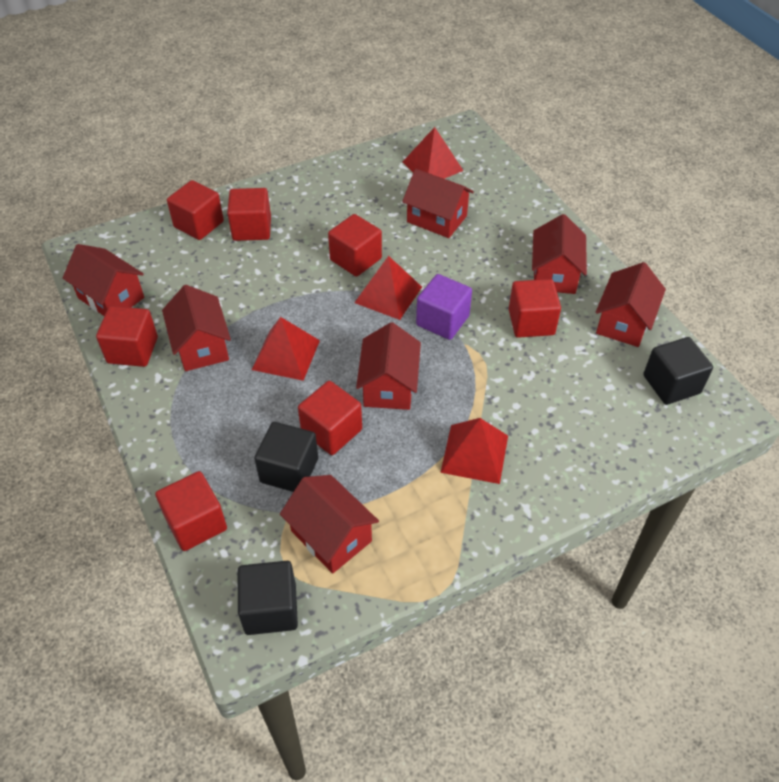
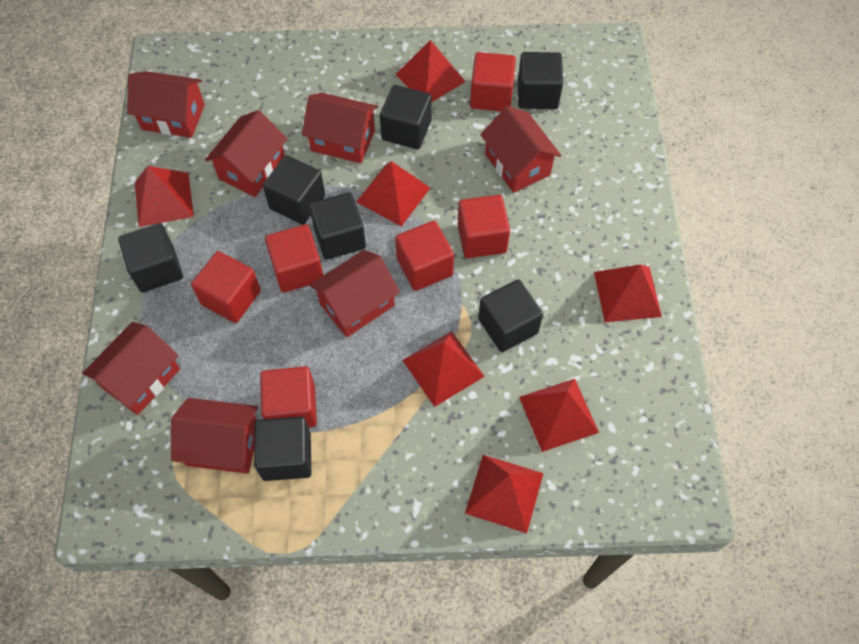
black cube: [238,561,298,635] [254,422,318,492] [643,337,713,405] = 3 -> [118,223,183,292] [254,417,311,481] [263,155,325,225] [309,192,366,260] [380,85,432,149] [478,279,543,352] [518,52,563,109] = 7
purple cube: [416,274,472,340] = 1 -> none = 0
red cube: [96,306,158,367] [155,471,227,551] [167,180,224,240] [227,188,271,241] [298,381,362,455] [328,214,382,277] [509,279,561,338] = 7 -> [191,251,261,323] [260,366,317,428] [265,224,323,293] [395,221,454,291] [458,195,510,258] [470,52,516,111] = 6
red pyramid: [252,317,320,381] [354,256,422,320] [403,127,463,179] [440,418,508,484] = 4 -> [135,166,194,227] [356,161,430,227] [396,40,466,102] [403,331,485,407] [465,455,543,533] [519,379,599,452] [594,265,662,322] = 7

